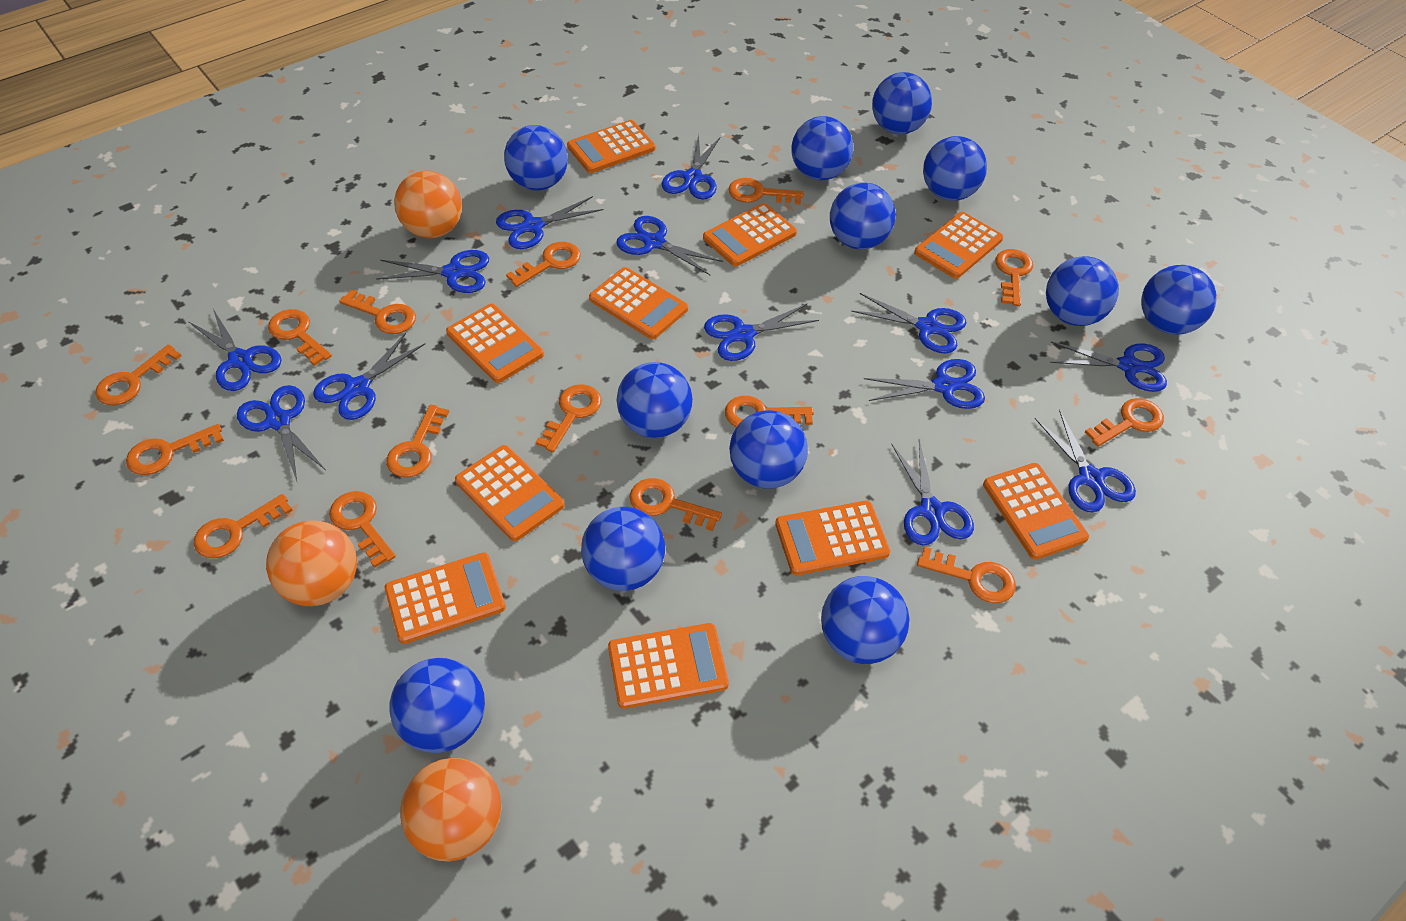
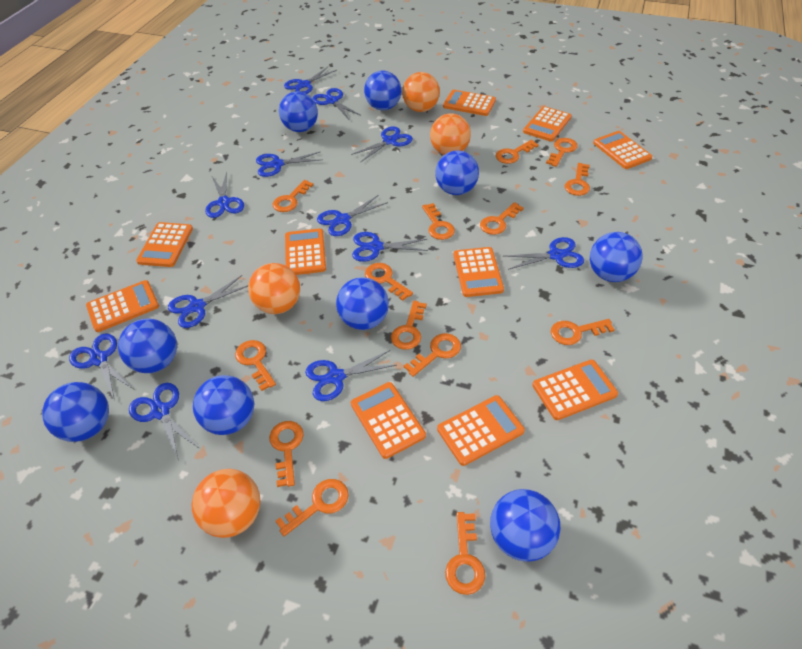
blue ball: [390,658,485,753] [504,125,568,191] [581,507,665,591] [617,362,693,438] [729,410,808,489] [791,116,853,180] [821,576,909,664] [830,182,896,250] [872,72,932,134] [923,136,987,201] [1046,256,1119,326] [1141,265,1217,335] = 12 -> [42,382,109,442] [118,318,177,373] [193,375,254,435] [279,91,318,132] [336,277,389,330] [364,70,402,110] [435,150,479,195] [490,489,560,562] [590,232,643,282] = 9
blue scissors: [188,309,282,391] [237,385,326,481] [313,333,425,420] [376,250,489,293] [496,196,603,249] [616,216,723,275] [662,134,721,199] [704,304,819,361] [851,293,967,354] [864,359,985,409] [891,440,974,545] [1035,410,1136,513] [1050,342,1167,392] = 13 -> [69,333,135,399] [129,383,200,461] [168,275,248,328] [205,172,244,218] [256,152,320,177] [284,67,337,94] [305,350,397,401] [312,88,361,119] [317,195,388,236] [351,126,413,162] [352,232,428,262] [505,237,584,270] = 12
orange ball: [266,520,357,606] [394,171,462,238] [400,758,501,861] = 3 -> [192,469,261,538] [248,263,300,314] [402,72,440,112] [430,113,471,155] = 4
orange key: [95,344,181,405] [126,424,224,475] [194,494,293,558] [268,309,332,366] [329,491,396,568] [339,289,416,334] [386,404,449,477] [506,242,581,287] [536,384,602,452] [630,478,722,531] [725,396,814,427] [728,178,804,205] [917,547,1016,603] [995,249,1033,306] [1085,398,1164,447] = 15 -> [235,340,276,391] [269,421,304,487] [273,180,313,212] [275,479,349,536] [365,263,413,301] [391,301,427,350] [404,333,461,377] [422,203,455,240] [445,512,485,595] [480,202,524,235] [496,140,539,164] [546,138,578,167] [551,319,615,345] [565,163,590,196] = 14

